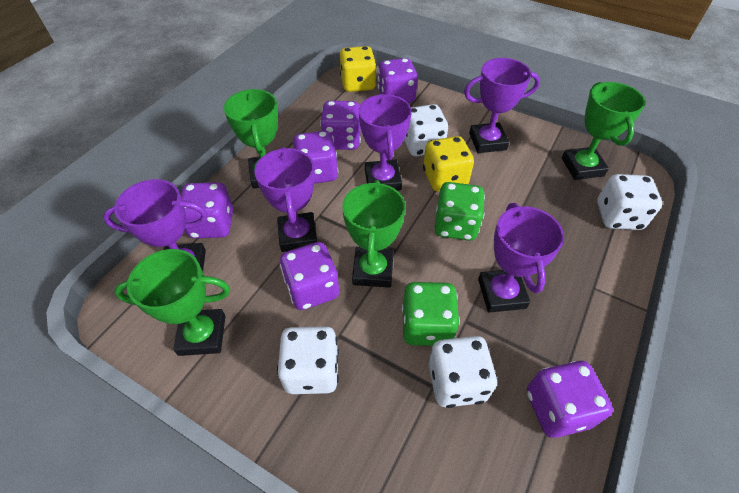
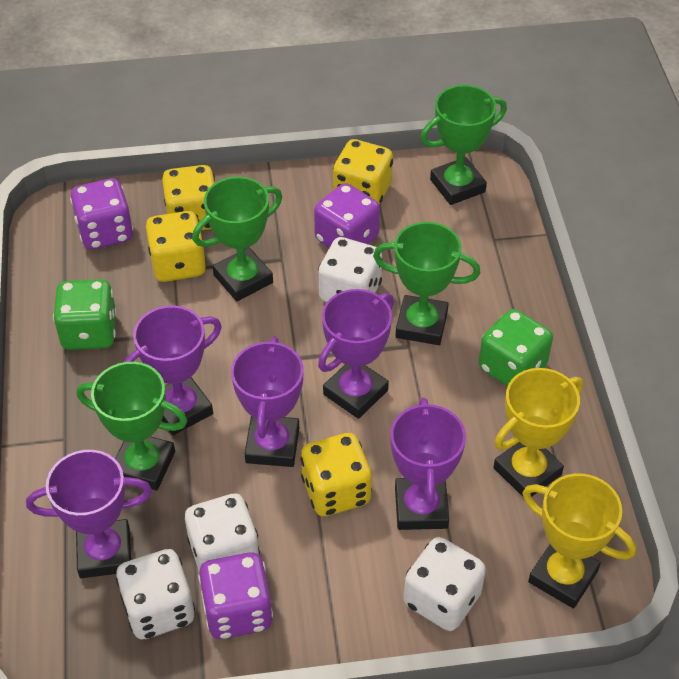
purple dice: [181,182,233,238] [280,242,339,310] [293,131,338,184] [320,101,361,150] [378,58,418,103] [527,361,613,438] = 6 -> [70,178,133,250] [198,552,273,639] [314,183,380,248] = 3
yellow dice: [340,46,376,92] [423,136,474,191] = 2 -> [146,211,207,282] [162,165,215,230] [300,433,372,516] [333,139,393,205] = 4
yellow trophy: none = 0 -> [493,368,583,498] [523,473,636,608] = 2

